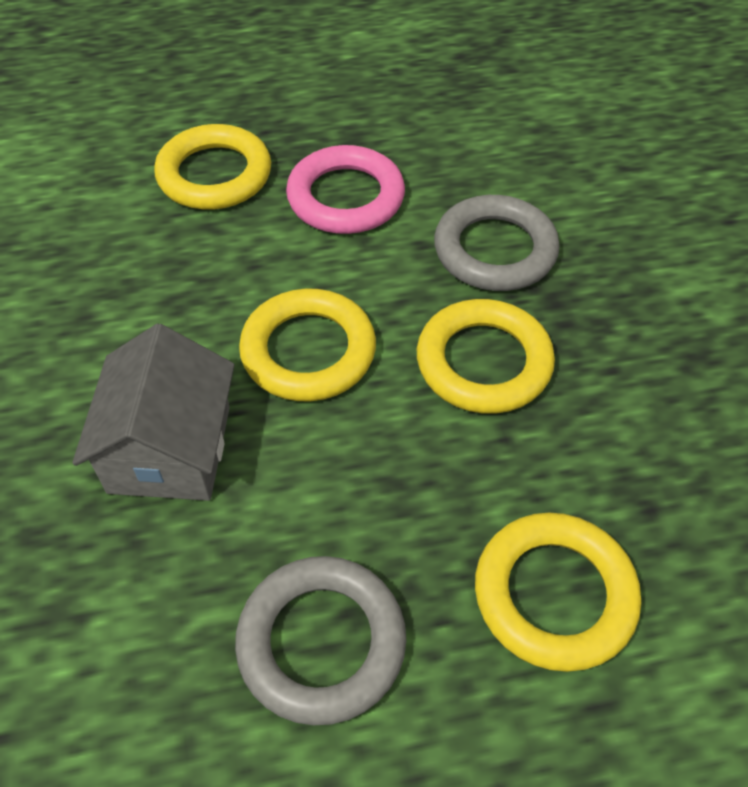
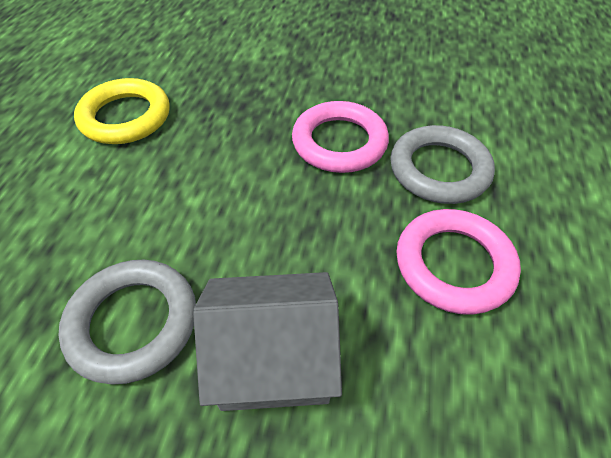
pink ring: [286,145,405,234] = 1 -> [292,101,389,173] [397,209,521,315] = 2
yellow ring: [154,124,271,210] [239,289,376,401] [417,299,555,414] [475,513,641,672] = 4 -> [74,78,170,144] = 1

